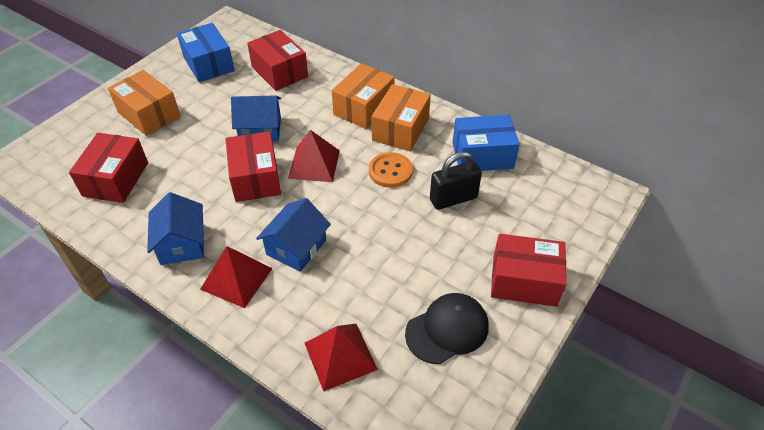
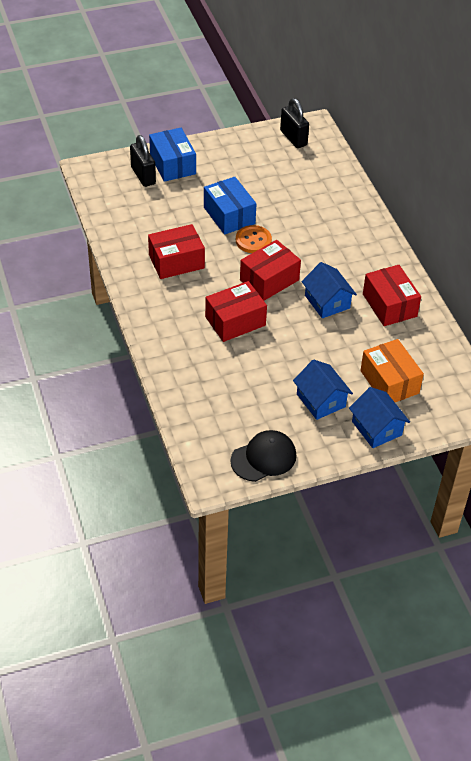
black padlock: [430,151,482,210] = 1 -> [130,135,156,187] [280,98,309,148] = 2
orange box: [108,70,180,136] [332,63,395,129] [372,84,431,151] = 3 -> [360,339,424,402] = 1
red pyramid: [200,246,273,308] [288,130,340,182] [305,324,378,392] = 3 -> none = 0

